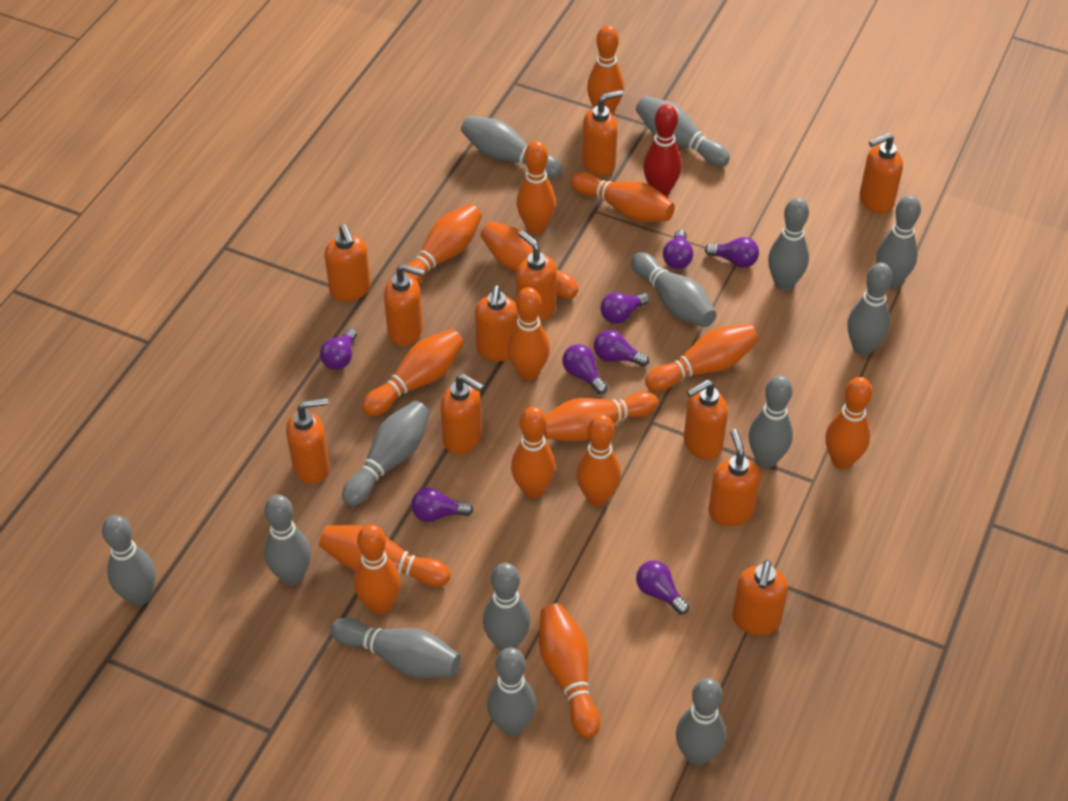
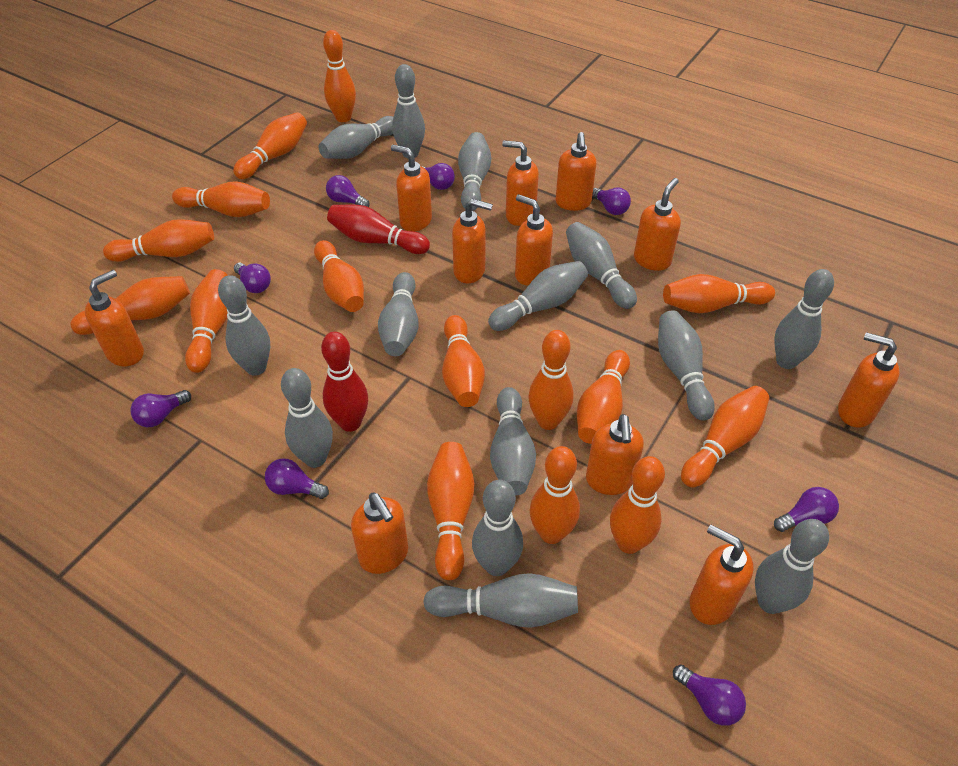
red bowling pin: [643,104,682,197] = 1 -> [321,332,368,432] [327,204,430,254] = 2

